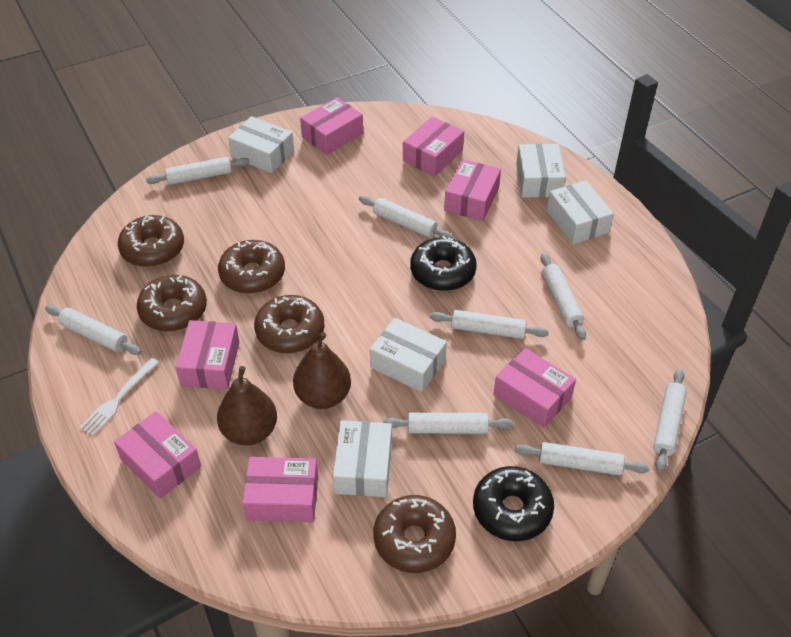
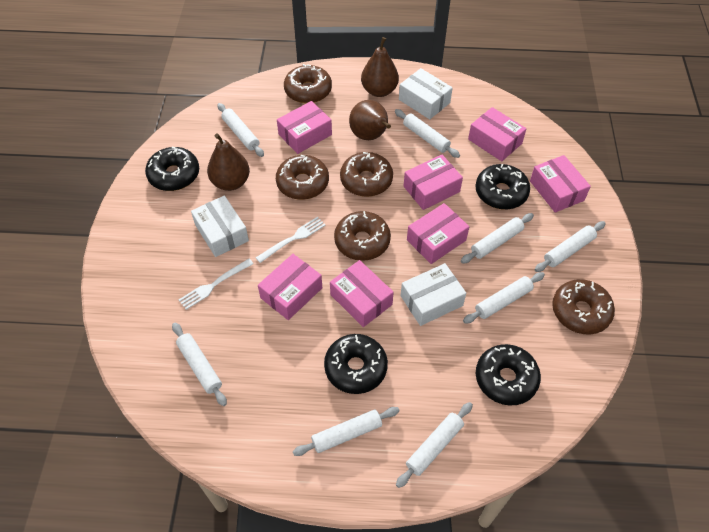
black donut: [410,236,477,291] [473,466,554,541] = 2 -> [145,147,199,191] [324,334,388,394] [476,164,530,210] [476,344,541,406] = 4
brown pear: [217,366,277,446] [293,332,351,409] = 2 -> [207,134,250,191] [349,100,391,140] [361,37,399,97] = 3
white box: [228,116,294,173] [333,420,392,497] [370,318,447,392] [516,144,566,198] [547,180,614,244] = 5 -> [191,196,249,257] [399,68,453,119] [400,263,466,326] = 3
white fork: [79,358,159,436] = 1 -> [179,259,254,310] [256,217,326,263] = 2

